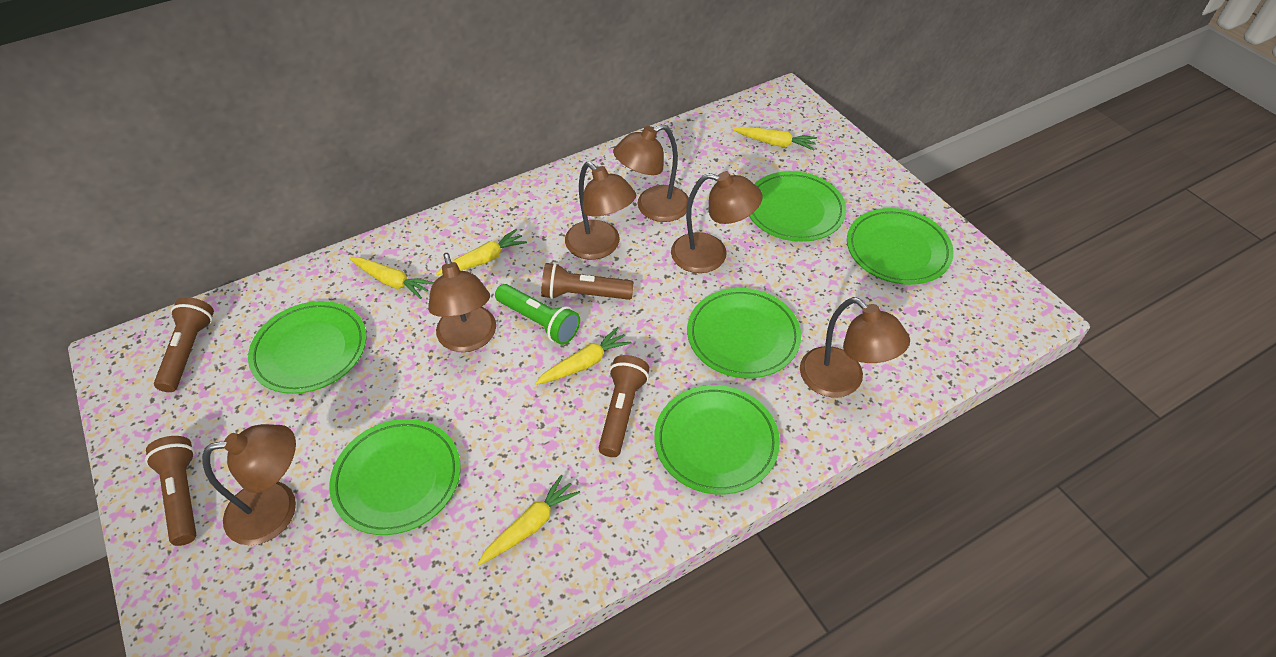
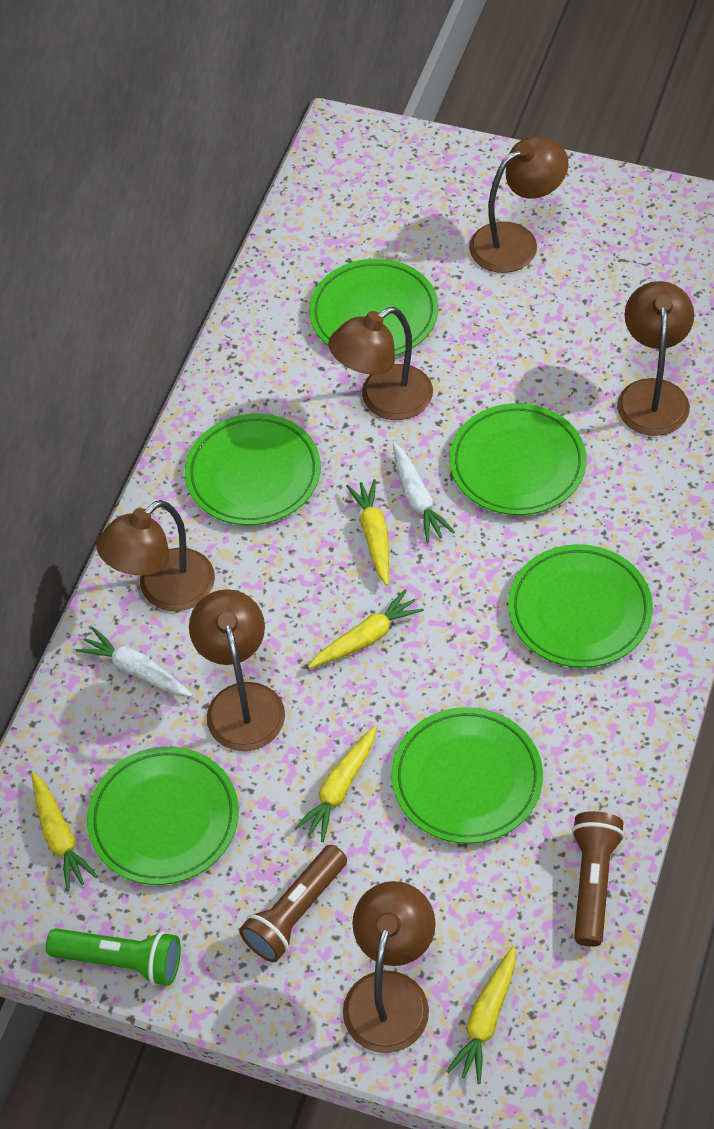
brown flashlight: [145,436,196,546] [154,297,214,392] [541,262,634,300] [599,355,650,457] = 4 -> [239,845,347,962] [572,811,625,947] = 2
white carrot: none = 0 -> [76,627,193,697] [393,443,455,543] = 2

